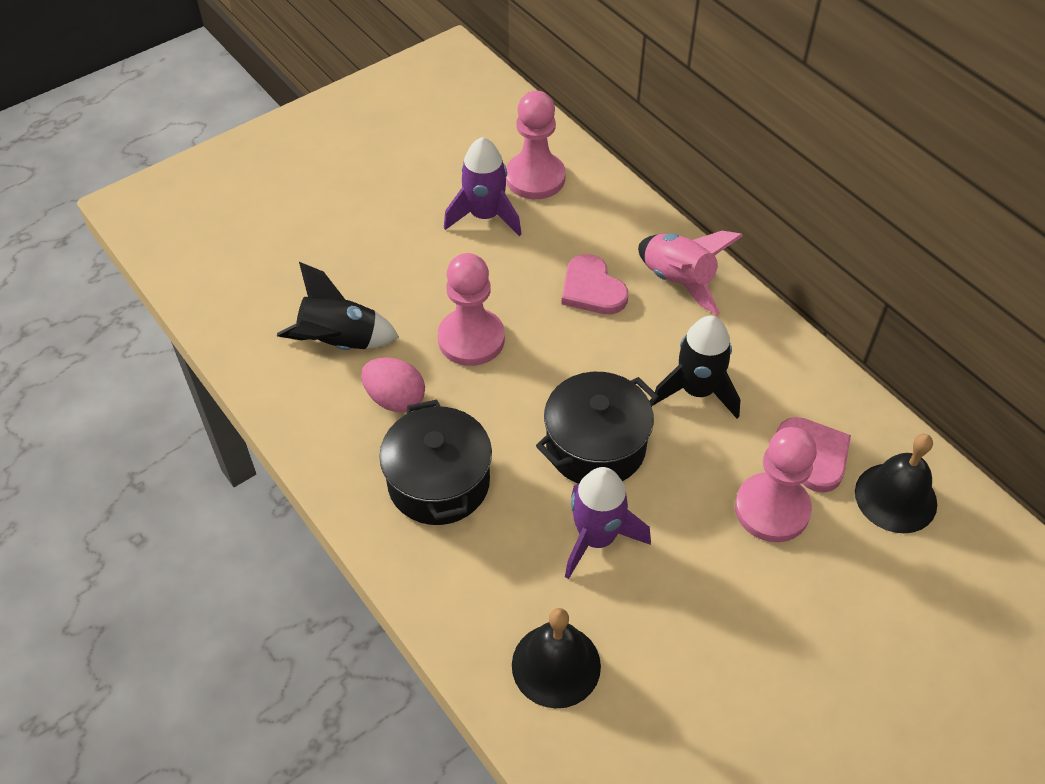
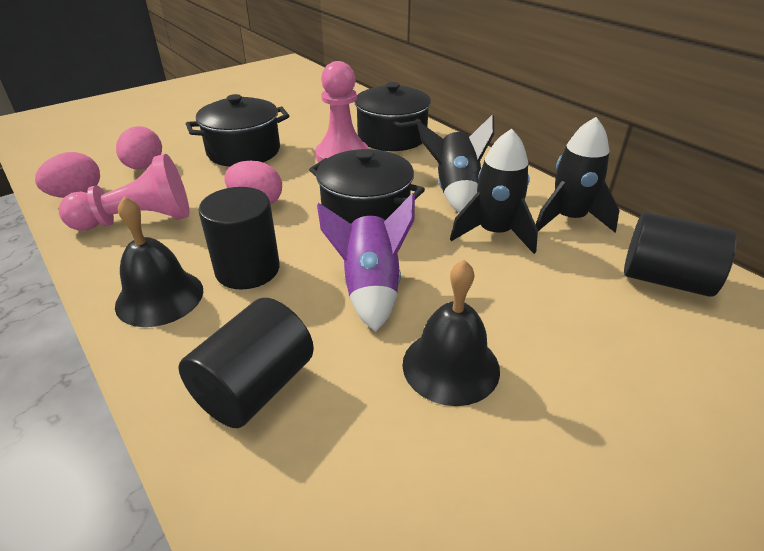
black cylinder: none = 0 -> [178,298,314,428] [198,187,280,290] [624,212,737,297] = 3
black pot: [379,400,492,525] [536,372,659,484] = 2 -> [186,94,289,167] [309,149,425,224] [355,82,431,151] = 3
black rocket: [277,262,399,350] [653,315,740,418] = 2 -> [417,114,494,213] [450,129,538,254] [536,117,620,233] = 3
pink egg: [361,357,425,412] = 1 -> [35,152,100,198] [116,126,162,169] [224,161,282,204] = 3
pink heart: [562,254,628,314] [776,417,851,493] = 2 -> none = 0
pink pawn: [438,253,505,366] [506,91,566,199] [735,427,817,542] = 3 -> [59,154,189,231] [315,61,369,162] = 2
pink rocket: [638,231,743,315] = 1 -> none = 0
purple rocket: [444,137,522,236] [565,467,651,579] = 2 -> [317,193,415,332] = 1

